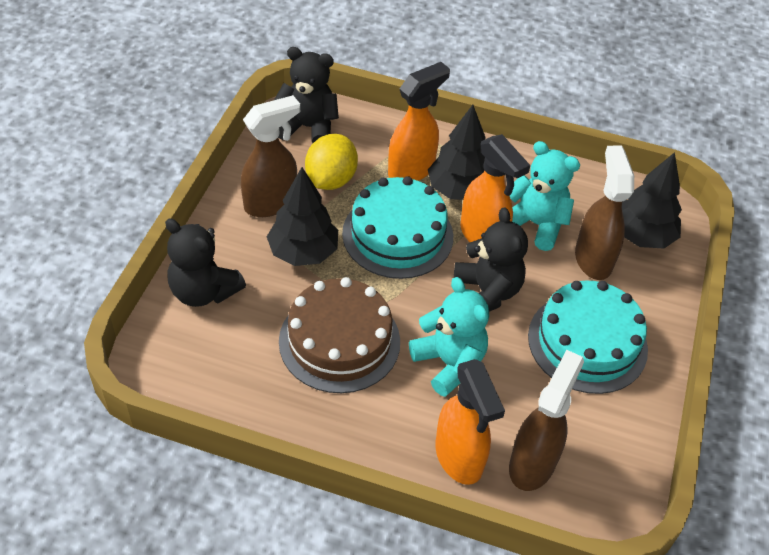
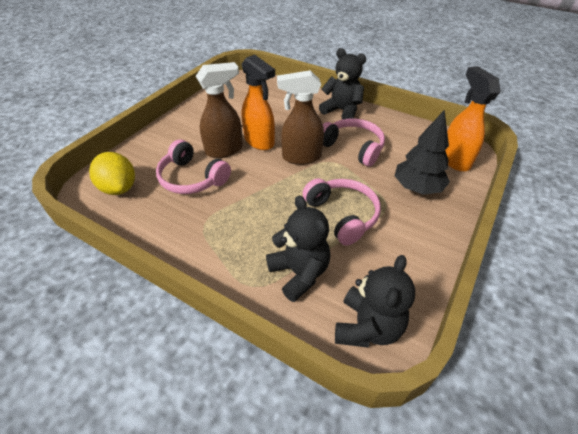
black tree: [267,167,338,266] [428,105,486,200] [622,152,682,249] = 3 -> [395,110,450,195] = 1
brown cake: [279,277,400,393] = 1 -> none = 0
brown spray bottle: [241,95,300,217] [509,350,584,491] [575,146,634,280] = 3 -> [196,62,243,158] [277,70,324,165] = 2
orange spray bottle: [388,62,450,181] [435,359,505,485] [460,134,530,242] = 3 -> [242,54,275,150] [445,66,500,172] = 2
pink headphones: none = 0 -> [156,139,231,194] [302,178,381,246] [323,118,385,167] = 3
turquoise cake: [342,176,453,279] [528,280,648,394] = 2 -> none = 0
turquoise teddy bear: [409,277,489,397] [510,141,580,251] = 2 -> none = 0

